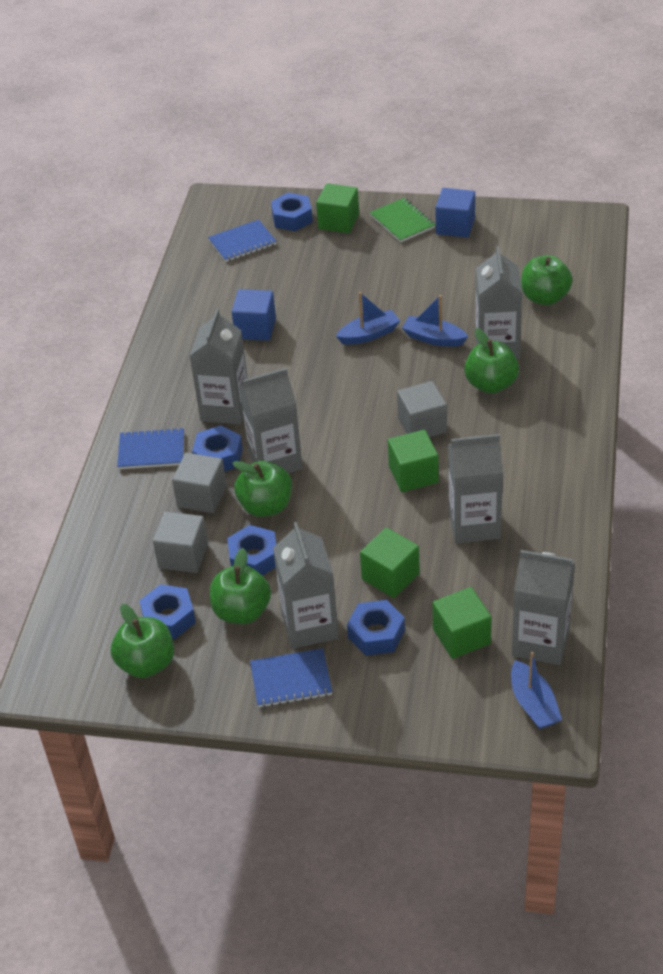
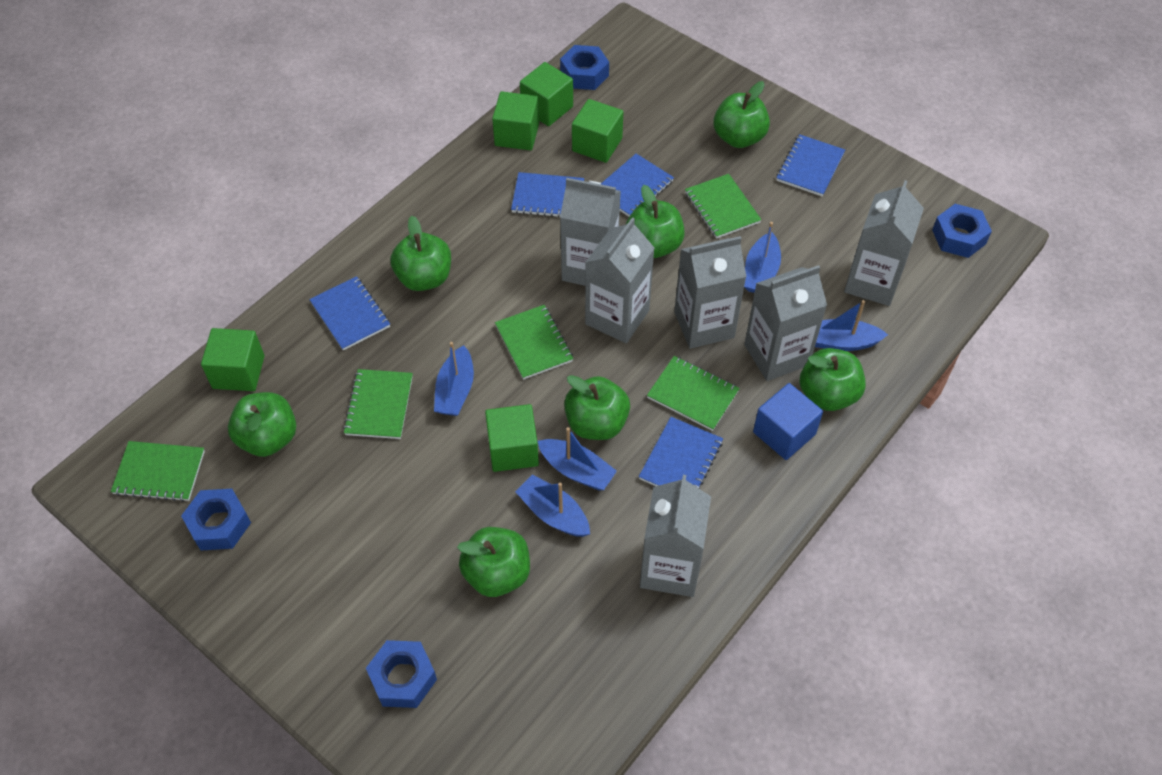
blue boat: [336,292,400,345] [402,295,468,347] [511,652,562,729] = 3 -> [434,342,474,416] [515,474,590,537] [538,427,617,491] [744,222,781,293] [815,300,888,351] = 5
blue cube: [232,289,276,341] [435,188,475,238] = 2 -> [753,383,823,460] = 1
blue notebook: [117,427,184,469] [208,220,277,262] [250,648,332,708] = 3 -> [309,276,390,351] [511,172,584,217] [601,154,674,217] [639,417,723,489] [776,134,845,196] = 5
blue nut: [139,584,196,639] [192,425,243,471] [227,525,276,576] [271,193,313,231] [347,600,405,656] = 5 -> [181,489,251,550] [366,640,437,708] [560,45,609,90] [932,204,992,258] = 4
green apple: [111,604,174,678] [210,548,271,624] [233,461,292,517] [464,328,519,394] [521,255,573,305] = 5 -> [228,392,296,457] [390,216,451,291] [457,527,530,597] [564,375,630,440] [626,185,685,258] [713,81,770,148] [800,348,866,411] = 7
green cube: [316,183,359,233] [360,528,420,598] [388,430,439,492] [432,587,492,659] = 4 -> [201,328,265,391] [485,404,539,472] [492,91,539,150] [520,62,573,126] [572,99,623,163] = 5
green notebook: [370,198,435,243] = 1 -> [111,441,205,502] [343,369,413,439] [495,305,573,380] [647,356,740,431] [685,174,761,239] = 5
grey cube: [153,511,208,573] [172,453,227,513] [397,381,447,437] = 3 -> none = 0

